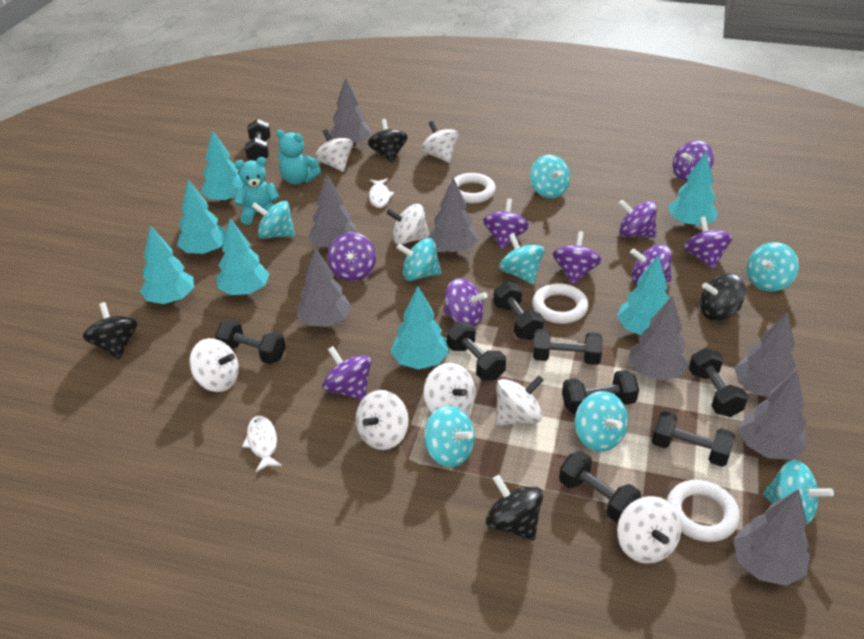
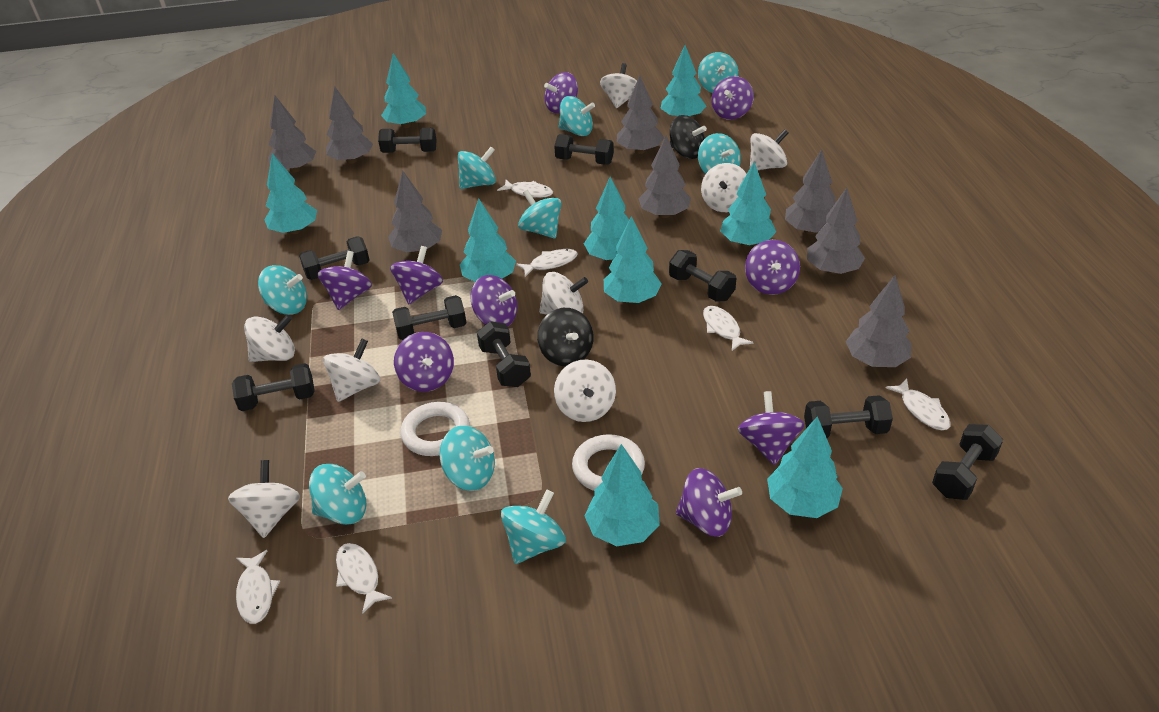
black spinning top: [83,302,137,359] [368,119,408,162] [486,475,544,540] [700,273,746,321] = 4 -> [537,308,594,366] [670,115,707,159] = 2
turquoise spinning top: [251,201,295,239] [396,238,442,281] [424,406,475,467] [499,233,545,284] [530,155,570,198] [575,391,628,452] [747,242,799,292] [763,460,834,525] = 8 -> [258,265,307,315] [309,464,366,525] [440,425,495,491] [458,147,496,189] [501,490,566,564] [518,190,562,239] [559,96,595,136] [698,52,739,93] [698,133,741,174] = 9
turquoise teddy bear: [234,157,280,225] [276,130,321,184] = 2 -> none = 0
turquoise tree: [140,226,194,304] [177,180,226,255] [201,130,244,202] [217,218,270,295] [390,286,449,369] [617,255,669,335] [668,152,718,227] = 7 -> [264,153,317,234] [381,53,426,128] [460,199,516,282] [584,177,629,261] [585,444,660,546] [604,216,662,303] [661,45,706,116] [721,162,776,247] [767,416,843,518] = 9
white fish: [242,416,282,472] [369,179,394,208] = 2 -> [236,550,280,624] [336,543,392,613] [497,180,553,198] [516,249,578,277] [703,306,753,351] [886,379,951,430] = 6
white ring: [449,173,496,203] [532,283,589,324] [667,480,740,542] = 3 -> [400,402,470,456] [572,434,645,491] = 2

